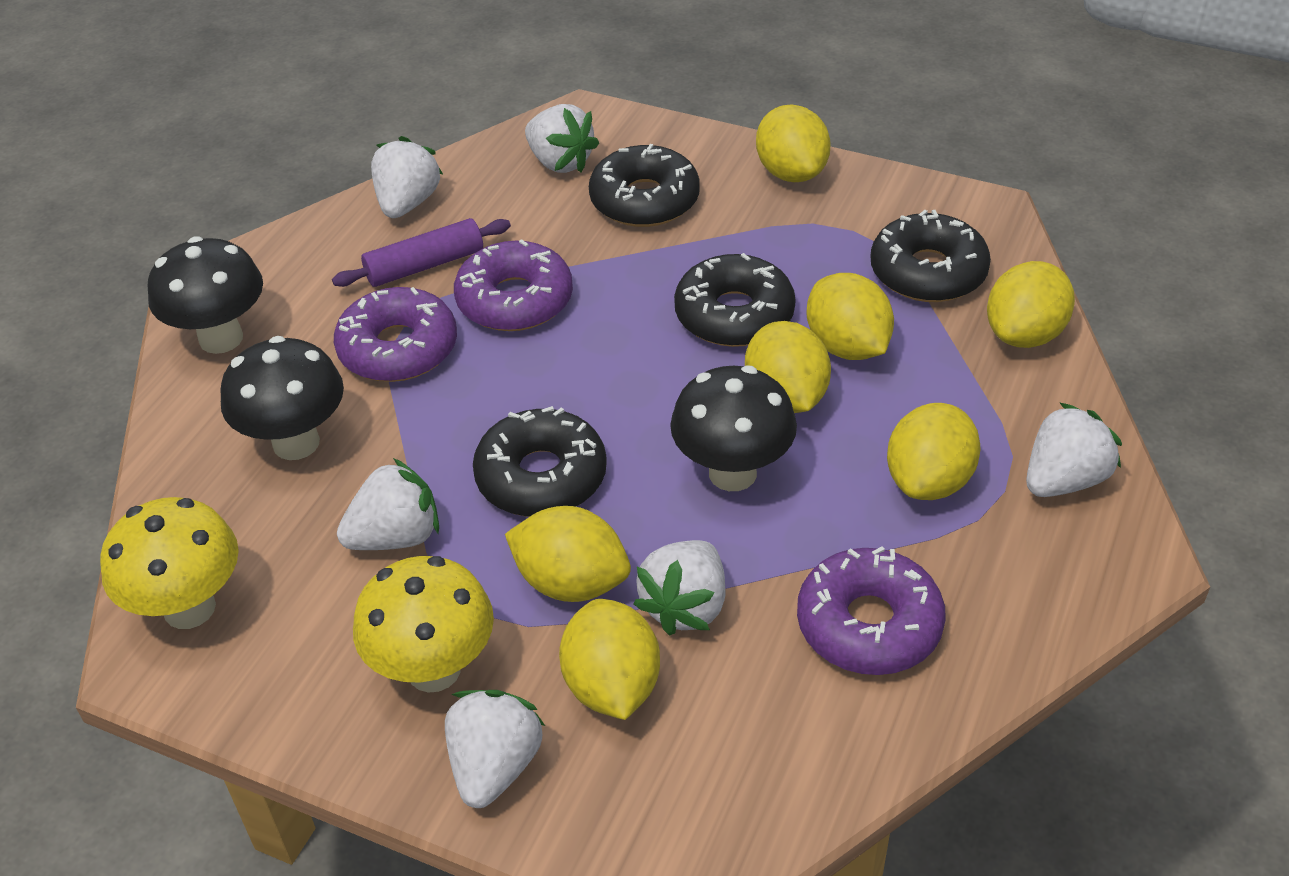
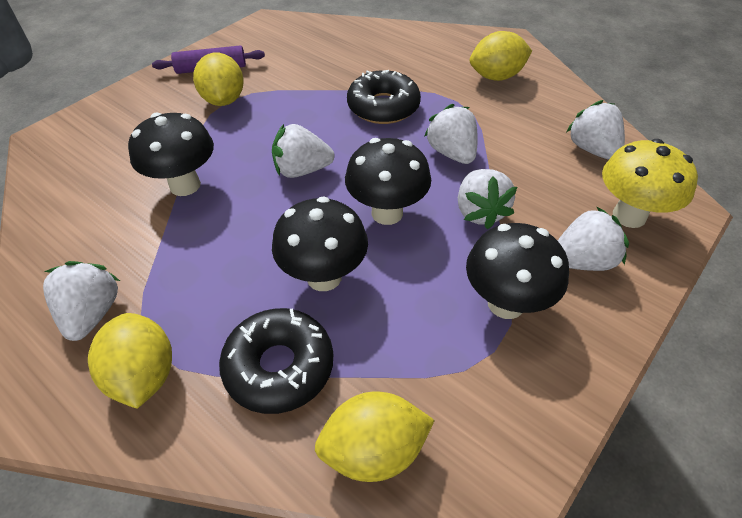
black donut: [473,406,607,517] [589,144,700,227] [674,253,796,347] [871,210,991,302] = 4 -> [219,308,333,414] [347,70,421,124] = 2
black mushroom: [147,236,263,354] [220,336,344,460] [670,365,797,491] = 3 -> [128,112,214,196] [272,197,368,291] [345,138,431,225] [466,223,569,319] = 4
purple donut: [334,287,457,382] [454,239,573,331] [797,546,946,675] = 3 -> none = 0
yellow lemon: [505,506,631,602] [559,599,660,720] [745,321,831,413] [756,104,831,182] [806,273,894,360] [887,403,980,500] [987,261,1075,348] = 7 -> [88,313,172,409] [193,53,244,106] [315,392,435,482] [470,31,532,81] = 4
yellow mushroom: [100,497,239,629] [353,556,494,693] = 2 -> [602,139,698,228] = 1

